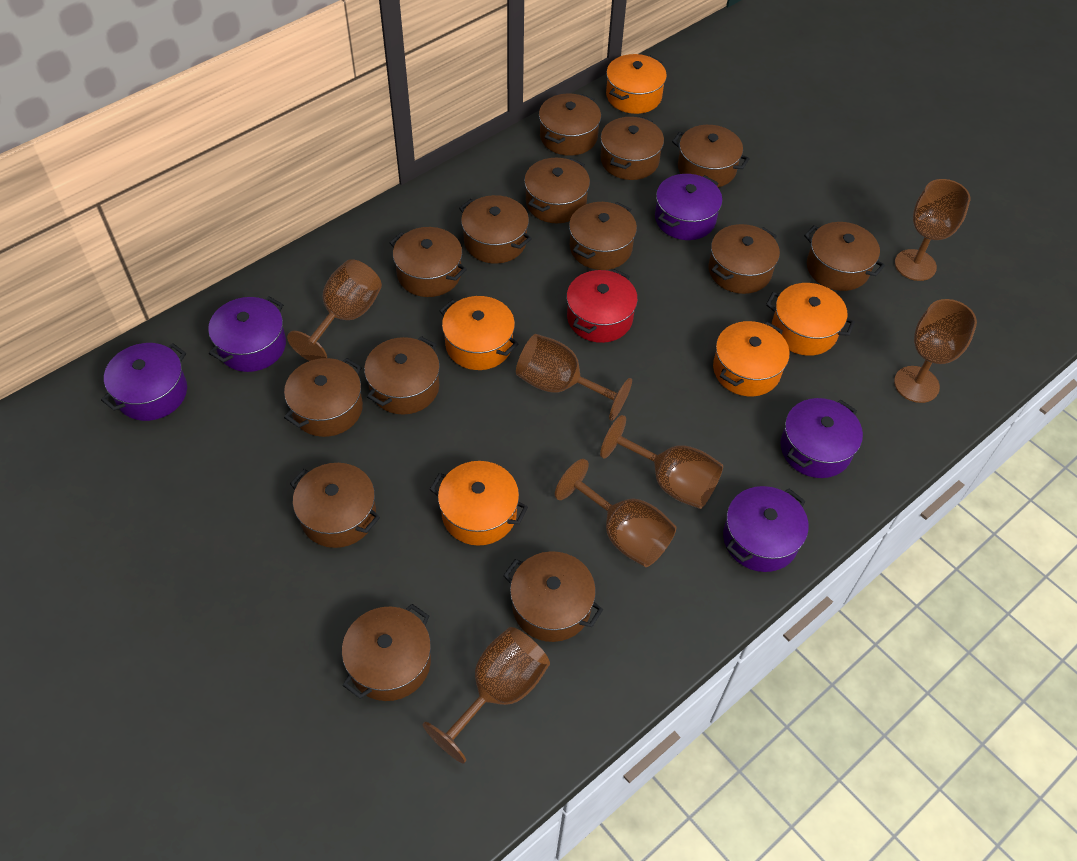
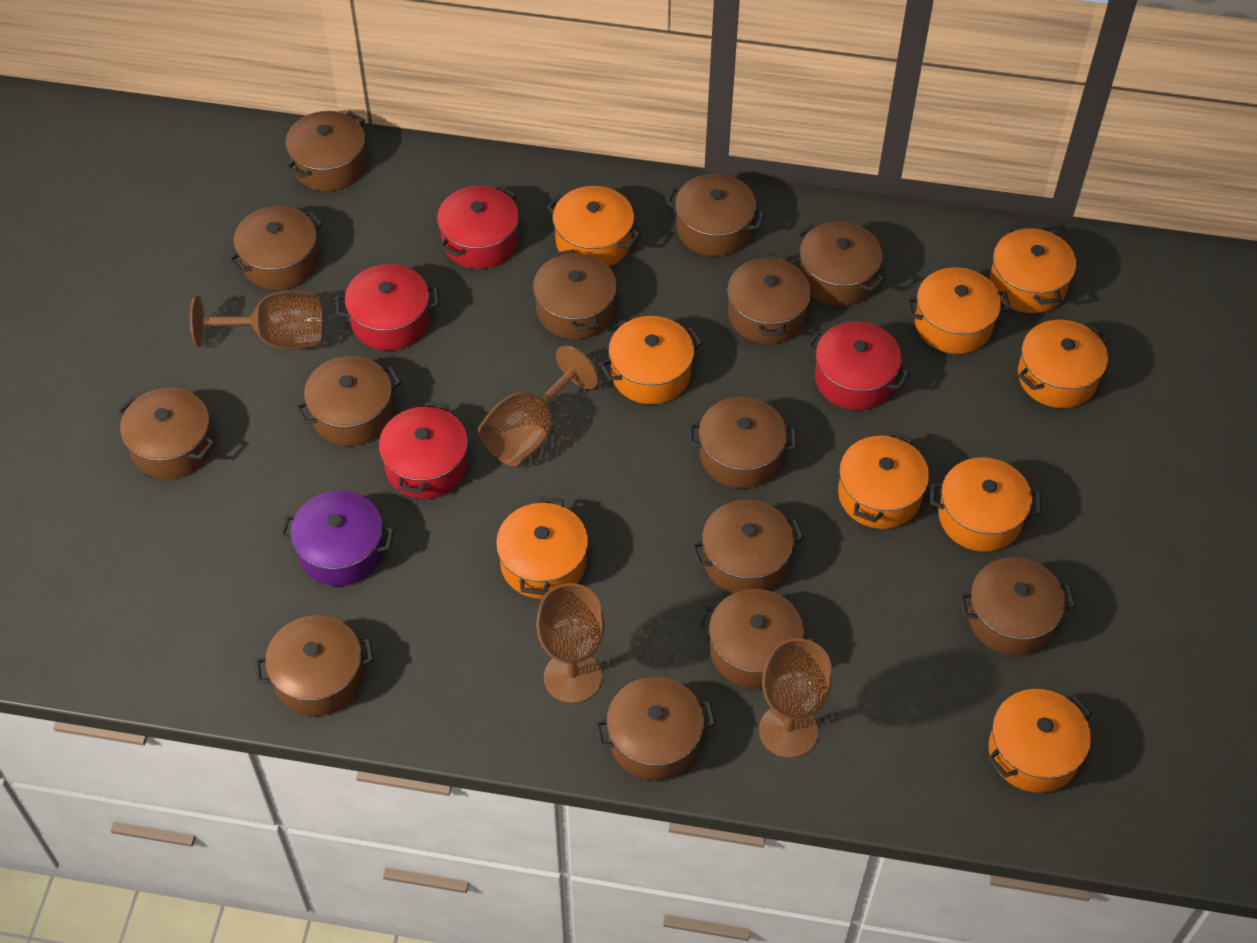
brown goblet: [287,259,382,361] [422,627,550,764] [516,334,632,421] [555,459,676,567] [600,415,723,509] [894,299,977,403] [895,179,970,281] = 7 -> [190,290,323,349] [478,346,599,466] [536,583,605,704] [759,638,832,758] = 4
orange pot: [430,461,528,546] [440,296,518,370] [606,54,667,114] [713,321,790,396] [766,283,855,356] = 5 -> [496,497,588,599] [547,186,641,266] [600,316,703,404] [838,431,929,529] [906,268,1011,354] [930,458,1041,552] [988,689,1092,793] [990,225,1076,313] [1018,320,1109,408] = 9
purple pot: [101,343,187,421] [208,297,286,372] [655,174,722,240] [723,486,809,572] [781,398,863,478] = 5 -> [280,491,394,586] = 1
red pot: [566,269,638,343] = 1 -> [336,264,439,351] [379,402,468,499] [437,185,519,269] [807,321,910,410] = 4

